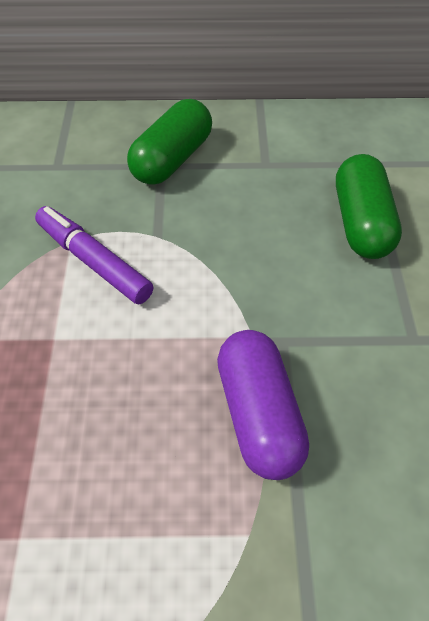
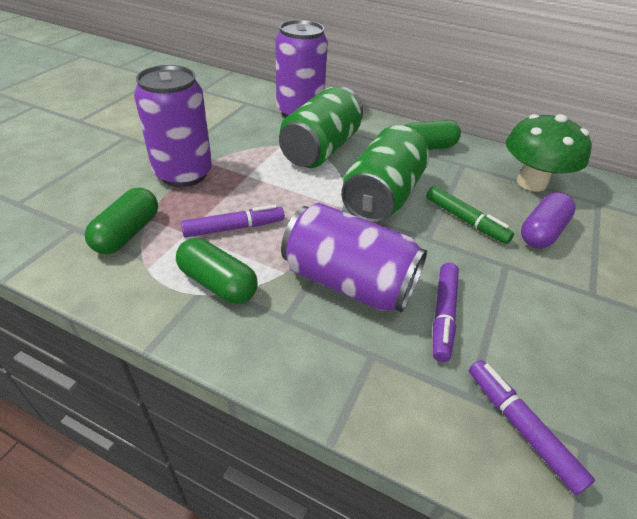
green can: none = 0 -> [279,87,363,168] [341,125,430,223] = 2
green capsule: [127,99,212,185] [336,154,402,259] = 2 -> [85,188,158,254] [176,238,258,304] [405,120,461,150] = 3
green marker: none = 0 -> [426,186,514,244] = 1
green mushroom: none = 0 -> [506,114,592,192] = 1
purple can: none = 0 -> [134,65,212,187] [275,20,328,118] [281,202,427,312] = 3
purple marker: [35,206,154,304] = 1 -> [181,205,285,237] [433,263,459,362] [469,360,595,495] = 3

